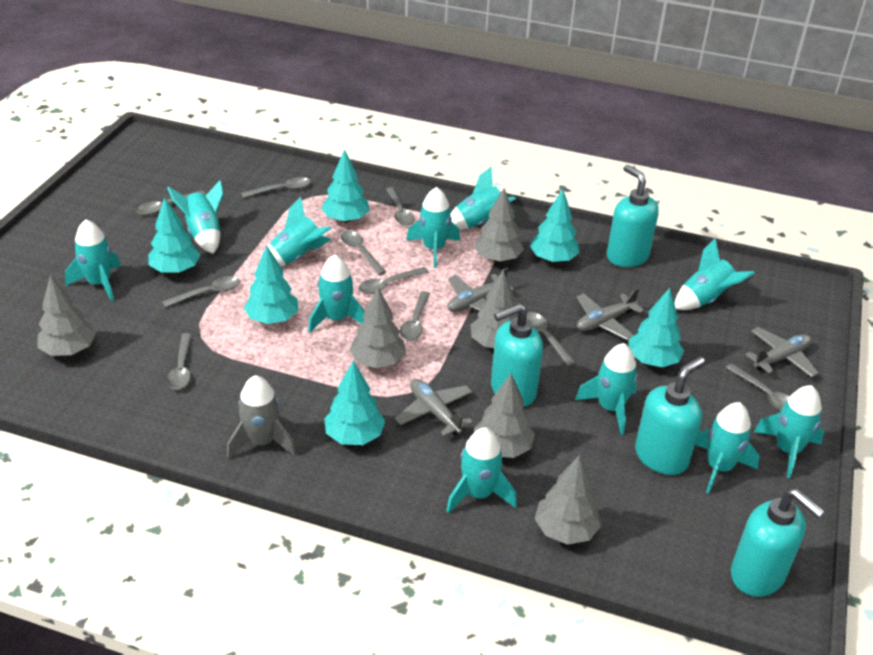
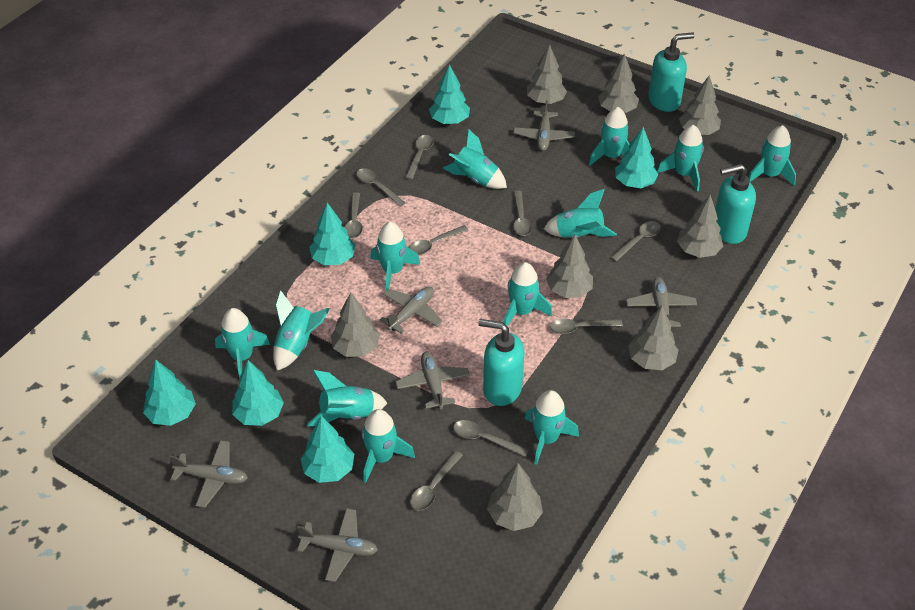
grey plane: [395,379,473,436] [447,267,514,312] [576,288,644,340] [745,327,819,377] = 4 -> [169,440,248,508] [297,508,378,582] [380,286,443,334] [395,352,470,409] [513,100,575,151] [626,277,697,327] = 6
grey rocket: [227,375,296,459] = 1 -> none = 0
grey spoon: [137,190,206,215] [162,276,240,308] [166,333,192,390] [241,177,311,198] [340,230,386,275] [359,267,429,294] [386,187,415,226] [400,291,430,341] [526,312,576,366] [726,363,789,411] = 10 -> [344,193,363,238] [356,168,405,207] [405,135,433,180] [408,225,468,255] [410,451,463,510] [453,420,529,457] [513,191,532,236] [550,318,623,334] [610,221,661,262] = 9
grey tree: [37,275,96,356] [349,288,406,368] [471,270,518,348] [474,188,524,262] [474,374,535,458] [535,455,601,545] = 6 -> [331,292,380,357] [487,463,543,531] [527,45,567,104] [546,235,593,298] [598,53,639,113] [628,305,678,370] [677,195,723,258] [679,75,721,135] = 8
turquoise rocket: [65,219,121,302] [167,180,224,254] [268,197,332,266] [308,254,365,333] [406,187,460,268] [446,427,517,513] [450,166,516,230] [575,343,638,435] [675,238,755,310] [695,402,759,494] [754,385,824,478] = 11 -> [215,308,270,378] [273,290,330,371] [307,370,387,427] [362,409,415,483] [370,222,420,290] [443,129,507,189] [504,262,552,326] [525,390,579,465] [544,189,617,238] [589,107,630,165] [657,125,704,191] [748,125,796,186] = 12
turquoise soap dispenser: [491,303,543,407] [607,165,659,267] [635,357,705,475] [731,489,825,597] = 4 -> [479,319,524,406] [648,32,694,112] [715,164,756,244] = 3

